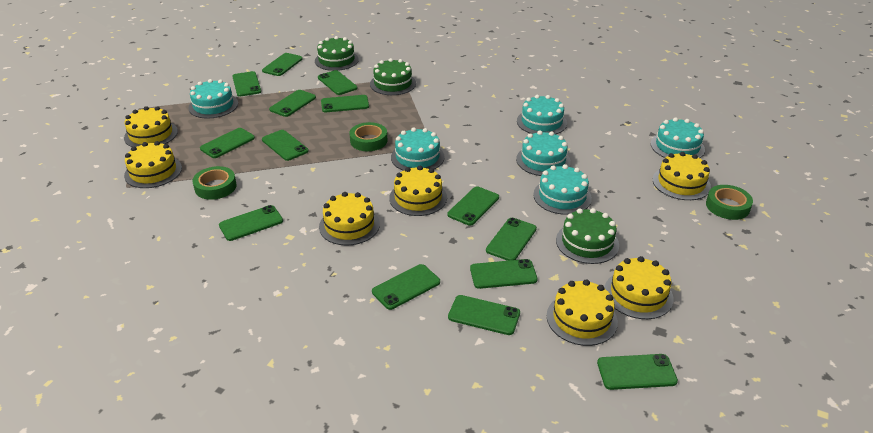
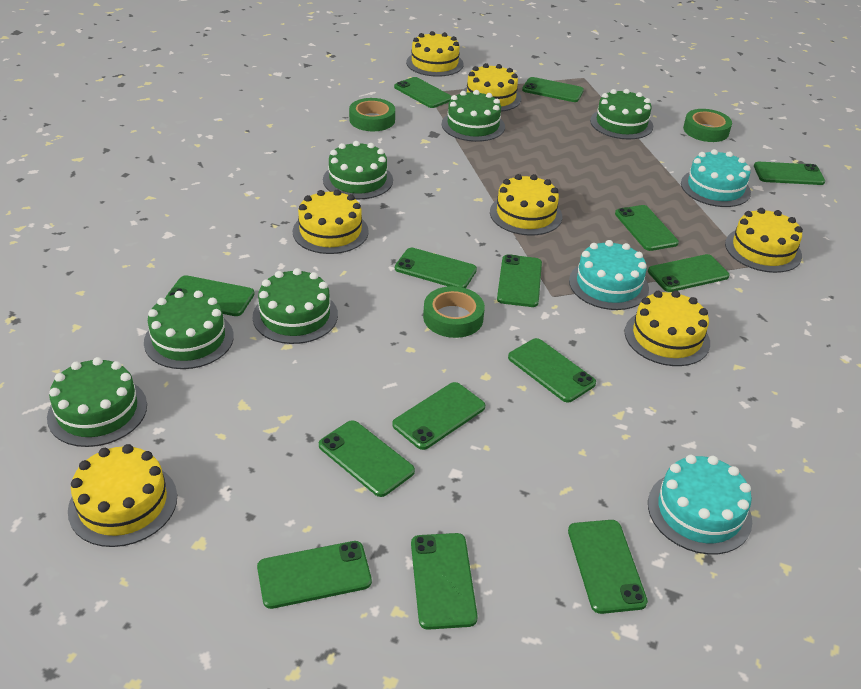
green cake: [315,36,359,71] [370,58,416,95] [556,208,619,264] = 3 -> [47,357,147,447] [144,291,234,369] [253,268,338,344] [323,141,393,199] [442,90,505,142] [590,89,653,140] = 6
turquoise cake: [188,79,238,118] [391,127,445,171] [516,131,571,176] [517,95,567,134] [533,164,592,215] [651,117,705,158] = 6 -> [569,240,649,310] [648,455,752,554] [681,149,751,207] = 3

